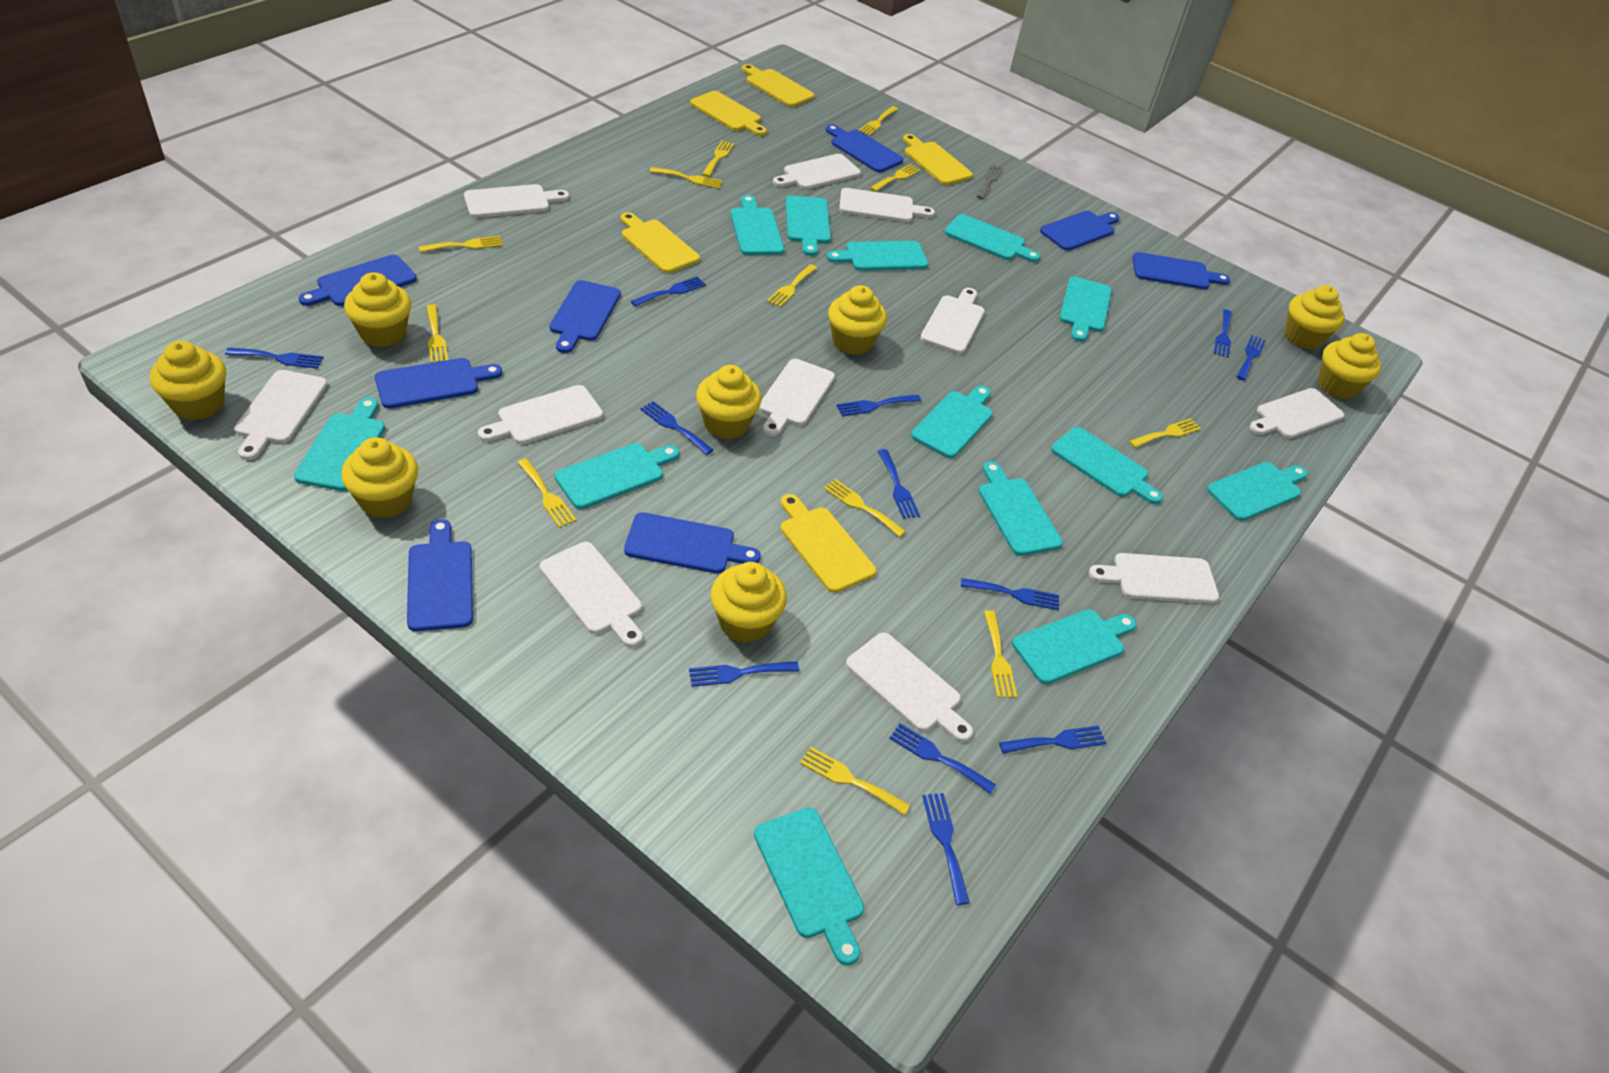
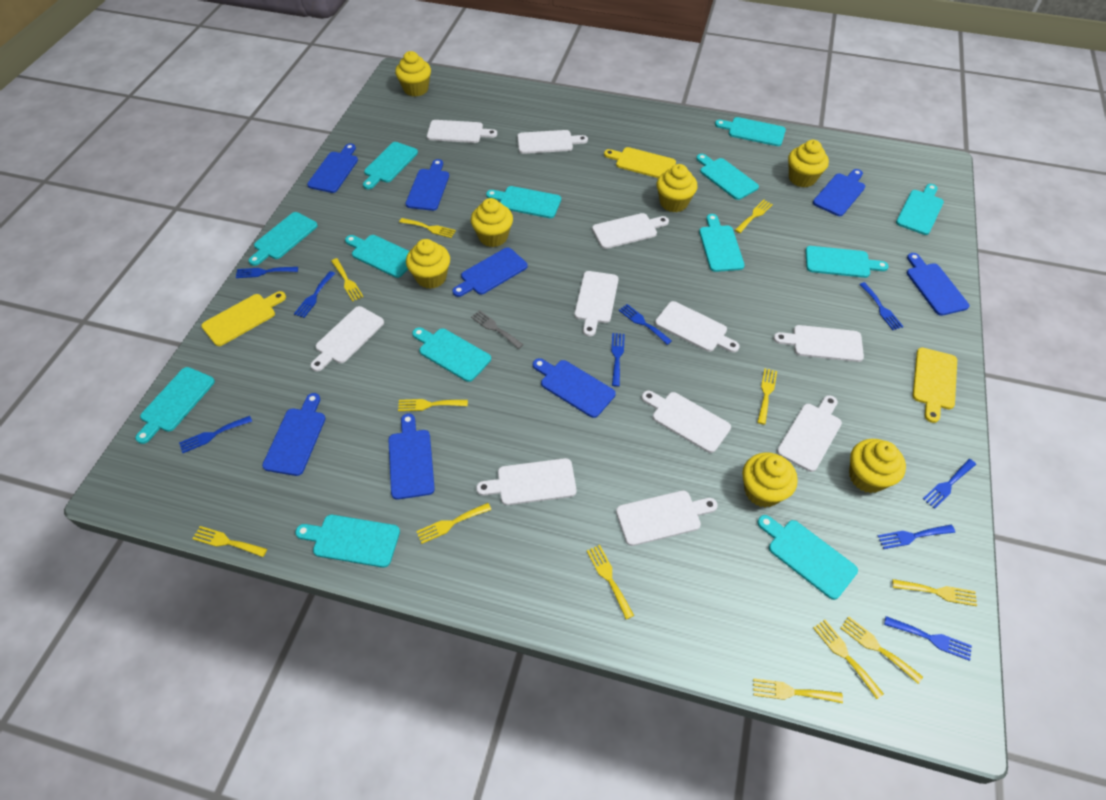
blue fork: [225,348,323,368] [631,276,706,307] [640,401,713,455] [689,661,799,687] [836,395,921,416] [878,449,920,519] [889,723,996,794] [922,793,970,905] [961,578,1059,610] [999,726,1106,754] [1214,309,1232,358] [1237,335,1266,381] = 12 -> [179,416,252,453] [236,267,298,278] [294,271,335,318] [611,333,625,387] [619,304,672,345] [859,282,904,330] [878,525,955,549] [884,616,972,661] [923,459,976,509] = 9
yellow cupcake: [150,341,226,420] [341,437,418,519] [344,272,411,347] [696,365,761,439] [711,562,787,643] [828,285,887,355] [1285,285,1345,349] [1318,333,1381,399] = 8 -> [395,51,431,97] [406,239,450,289] [471,198,513,247] [657,164,697,212] [742,452,798,508] [788,140,829,187] [849,439,906,493] = 7
yellow cutting board: [621,212,700,273] [690,91,767,136] [742,64,815,107] [780,494,876,593] [903,134,973,185] = 5 -> [201,291,286,346] [604,147,676,178] [913,347,957,423] = 3

